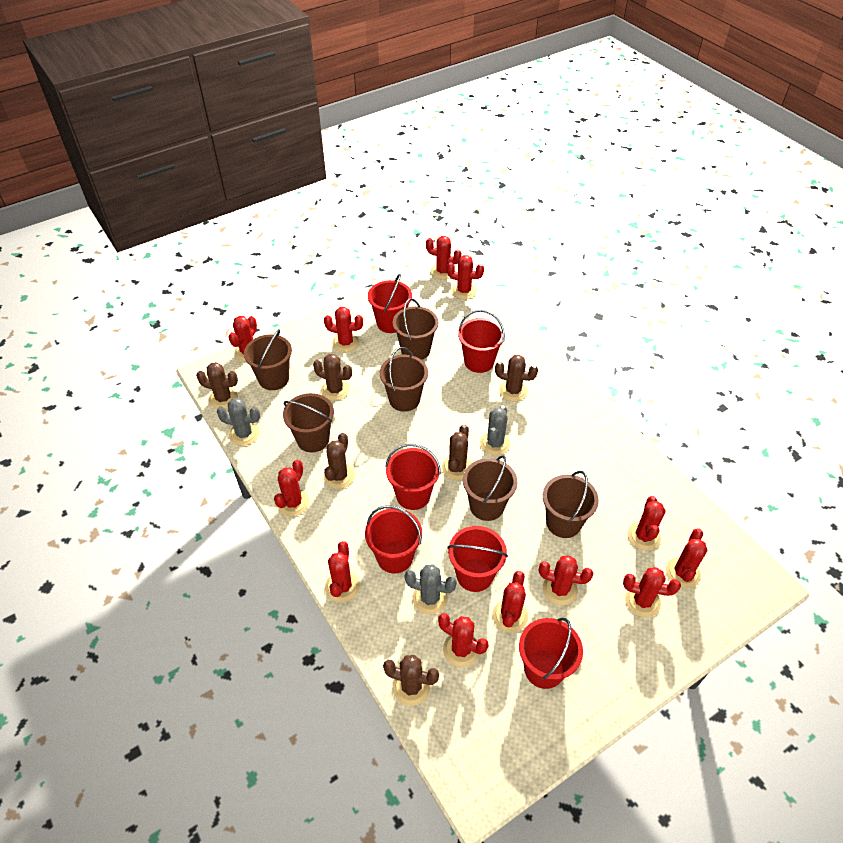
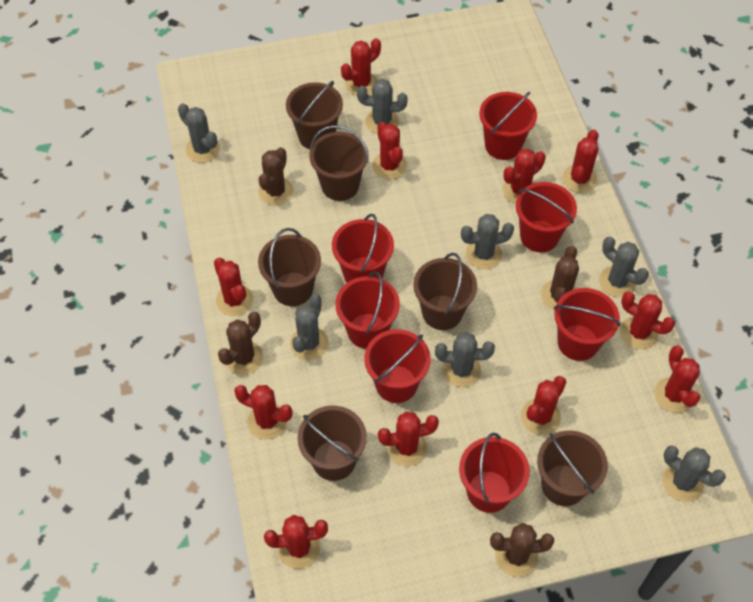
brown cactus: [196,362,238,409] [313,354,352,401] [324,433,355,489] [383,655,439,706] [442,424,472,480] [495,355,538,401] = 6 -> [218,312,263,375] [258,147,293,206] [490,523,554,577] [541,246,579,310] = 4
grey cactus: [217,398,260,446] [405,564,457,615] [480,406,510,455] = 3 -> [178,103,220,163] [290,294,329,360] [357,79,408,134] [435,332,495,387] [461,214,514,269] [599,236,649,297] [662,445,726,502] = 7
red bucket: [365,505,422,574] [368,274,412,333] [385,444,441,510] [447,526,508,592] [458,310,505,373] [519,618,583,689] = 6 -> [332,214,394,283] [335,271,400,349] [364,329,431,403] [459,433,530,513] [479,92,537,160] [516,182,577,252] [554,288,620,361] = 7
red cactus: [229,316,257,362] [274,460,309,516] [324,307,363,352] [325,541,360,602] [426,236,462,280] [438,613,489,667] [447,255,484,299] [492,571,528,632] [539,555,593,605] [623,567,681,617] [627,496,666,550] [666,528,707,588] = 12 -> [214,258,253,316] [234,385,293,439] [264,515,328,569] [341,38,381,95] [372,122,407,179] [378,411,439,466] [503,149,546,203] [521,376,566,435] [562,130,599,193] [620,292,675,349] [655,346,700,413] = 11

